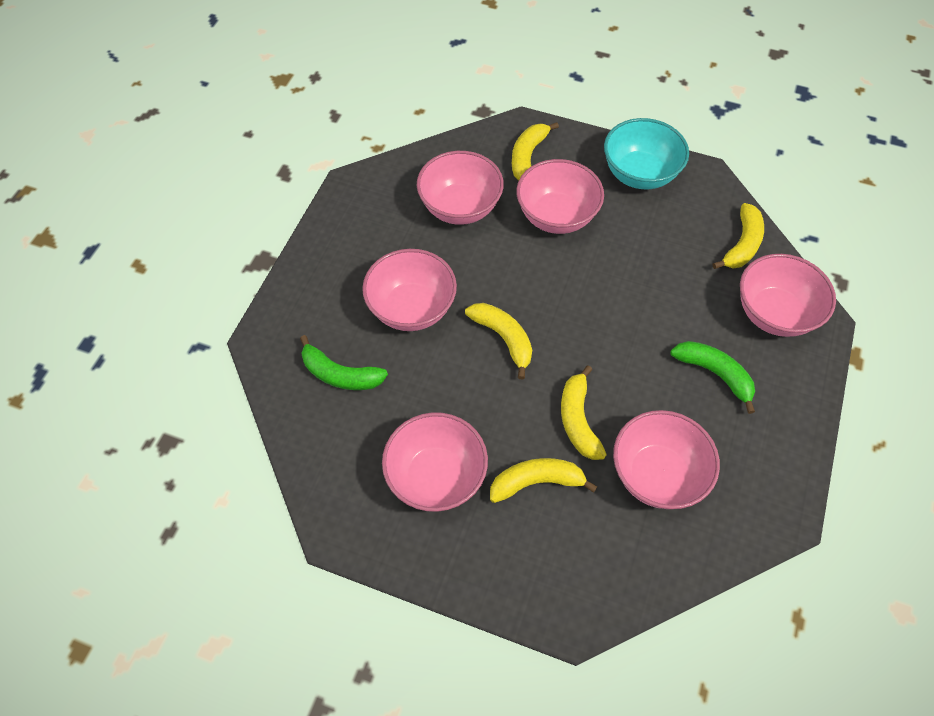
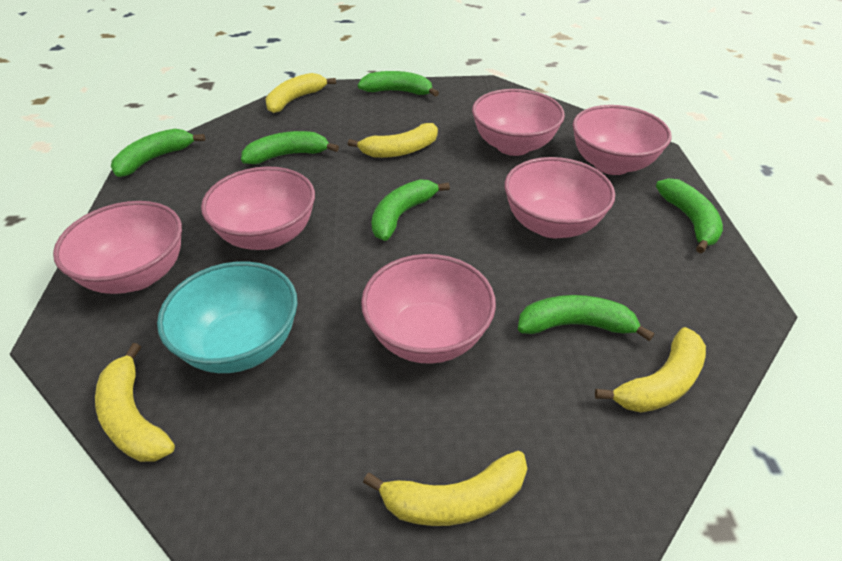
green banana: [300,335,388,390] [670,341,755,414] = 2 -> [111,129,205,177] [241,131,339,164] [358,71,439,97] [371,179,450,241] [518,295,654,341] [656,178,723,253] = 6

